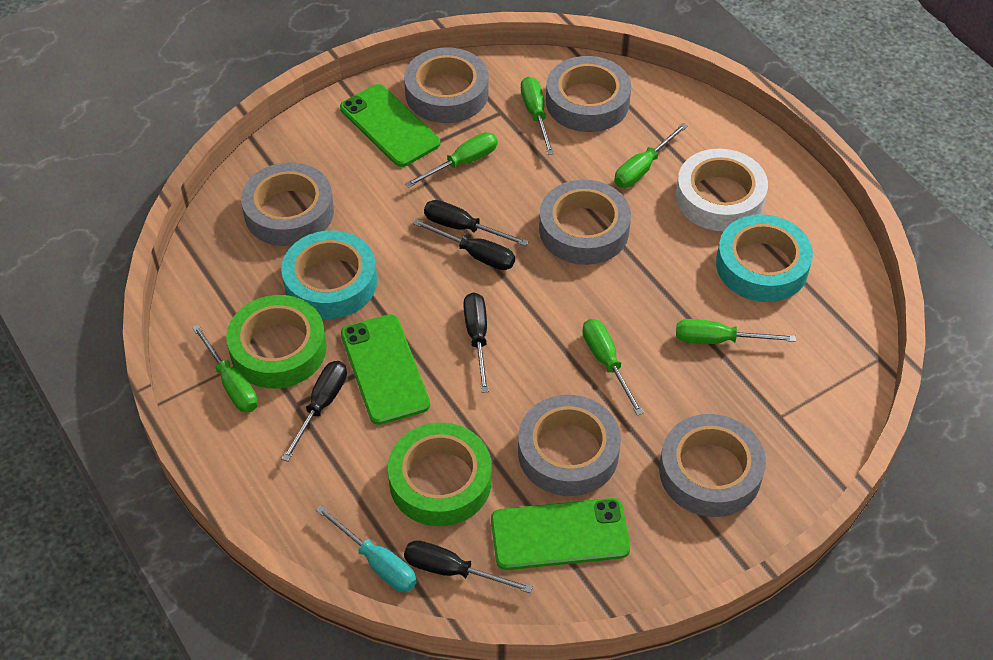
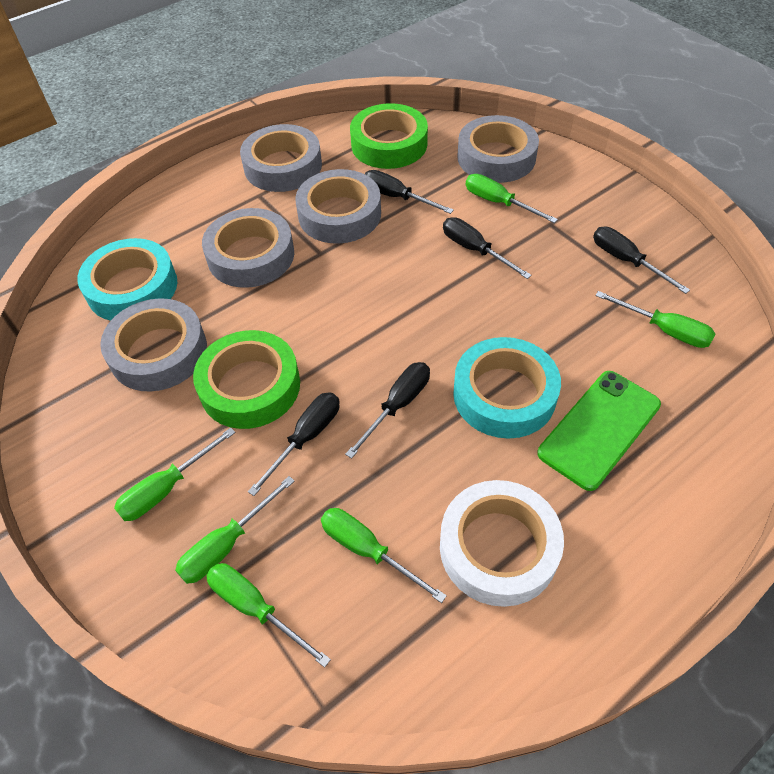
green phone: [340,84,440,167] [341,314,430,425] [491,498,630,570] = 3 -> [537,371,661,491] = 1
grey tape: [241,162,334,246] [404,47,489,123] [518,395,621,496] [539,180,631,265] [546,56,631,132] [659,414,766,517] = 6 -> [100,298,207,392] [202,208,294,288] [240,124,322,192] [295,169,381,244] [457,115,539,183] = 5
turquoise screwdriver: [316,505,417,592] = 1 -> none = 0

